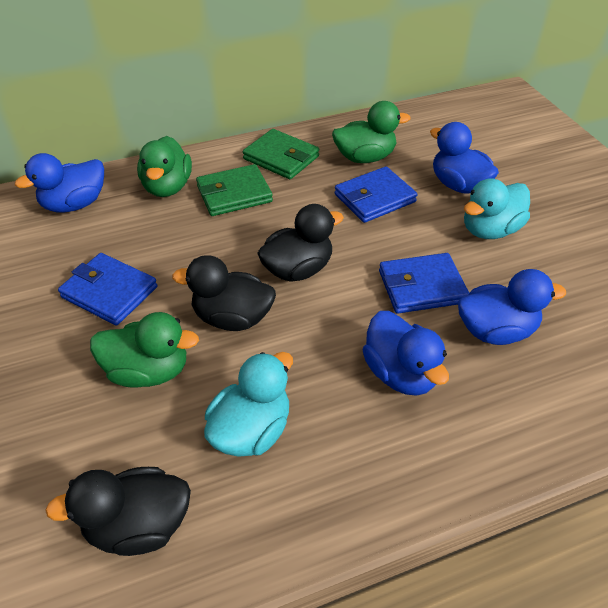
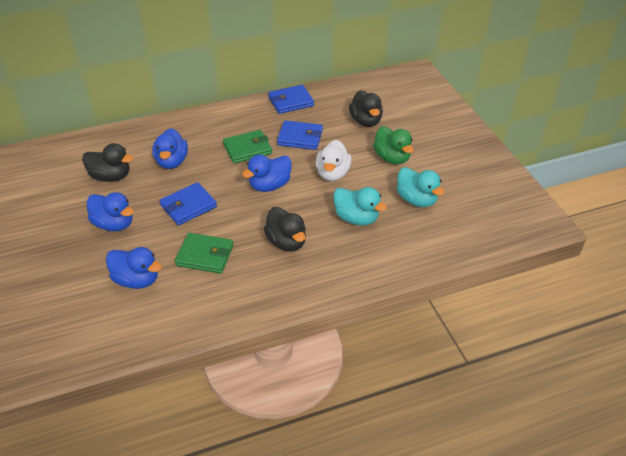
green duck: [90,312,199,388] [137,136,192,197] [332,101,410,163] = 3 -> [373,126,414,164] = 1
white duck: none = 0 -> [316,140,352,181] = 1

